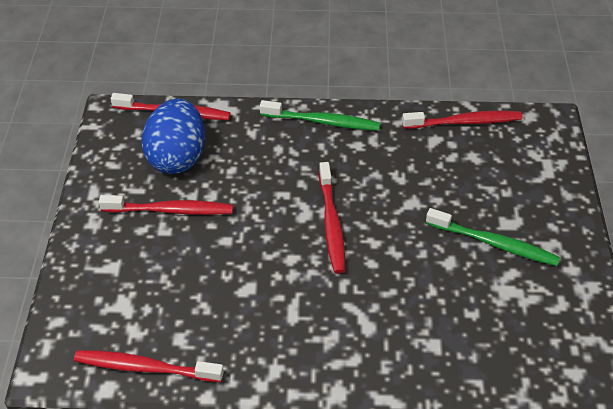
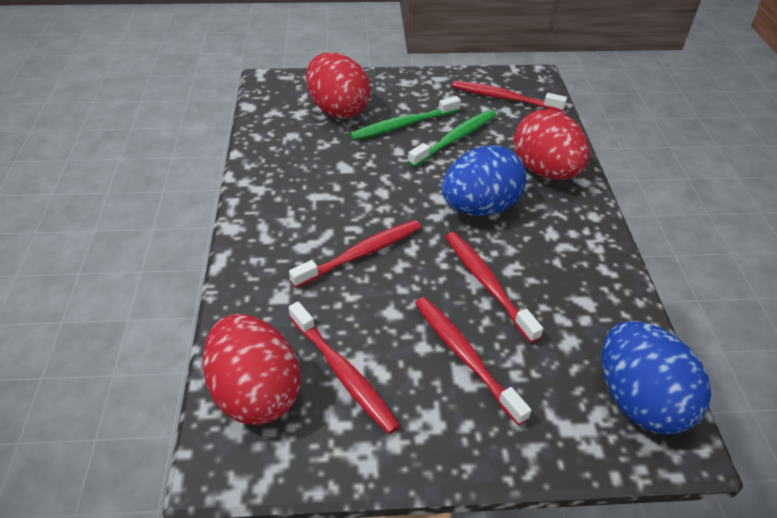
blue egg: [141,99,205,174] = 1 -> [442,145,526,216] [602,321,711,434] = 2
red egg: none = 0 -> [203,314,301,425] [306,52,371,119] [513,109,589,180] = 3

